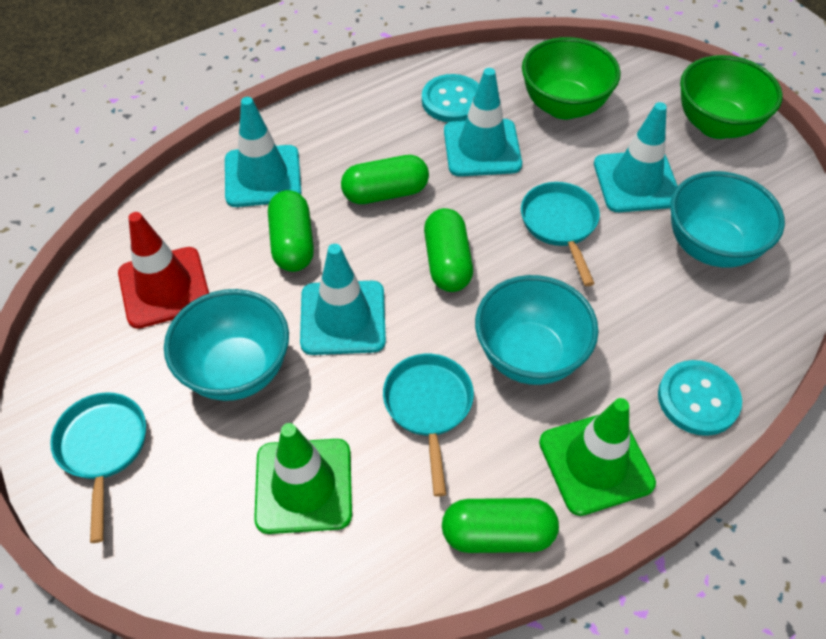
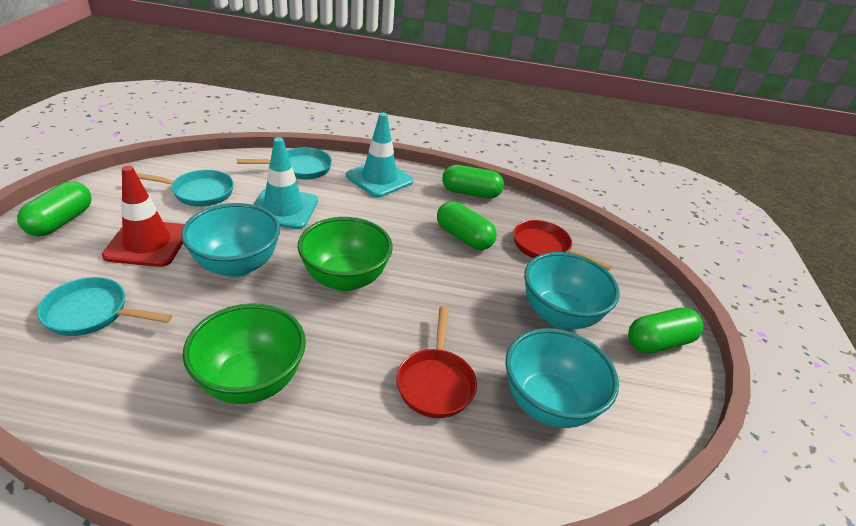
green traffic cone: [254,423,352,534] [539,398,656,516] = 2 -> none = 0
red pan: none = 0 -> [396,306,477,418] [513,220,612,271] = 2
turquoise button: [422,74,479,122] [658,360,742,436] = 2 -> none = 0
turquoise traffic cone: [225,97,302,207] [300,244,386,355] [444,68,522,176] [594,102,678,212] = 4 -> [253,137,318,229] [346,113,414,197] = 2

